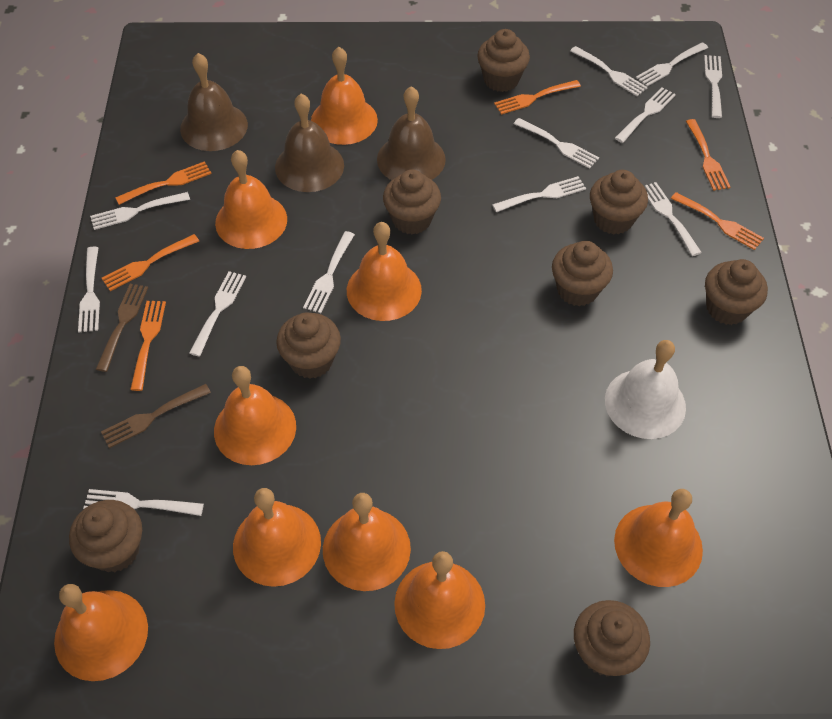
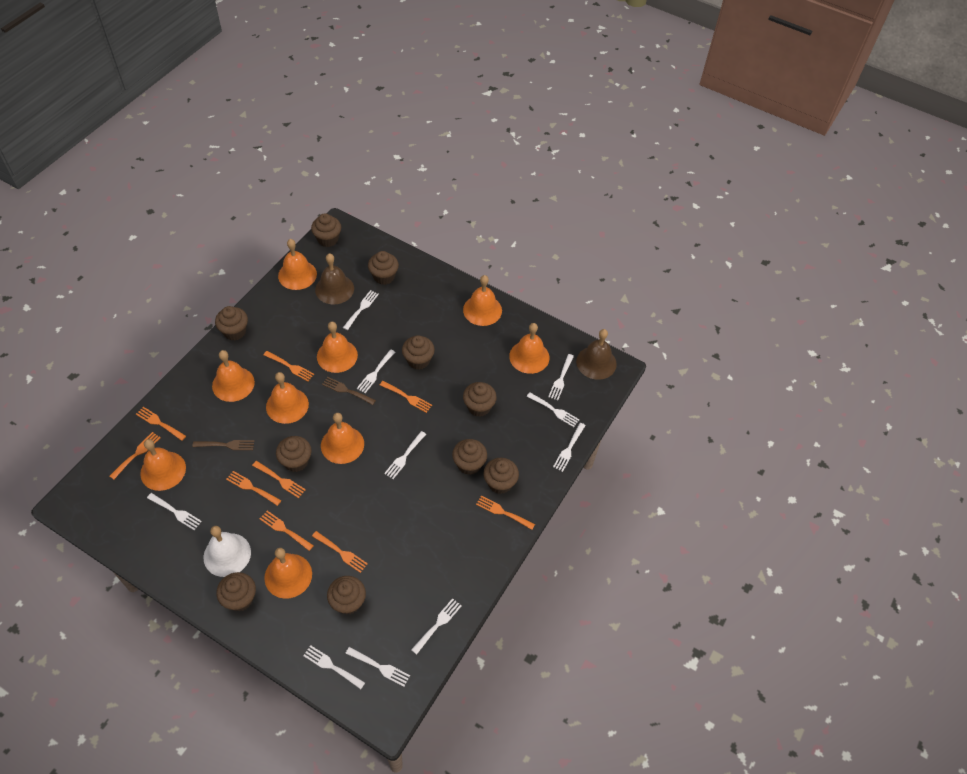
brown bell: [180,53,248,151] [275,94,344,192] [377,86,446,180] = 3 -> [315,253,354,305] [576,329,617,380] = 2
brown cupcake: [69,500,142,572] [276,312,341,379] [383,170,441,235] [477,29,530,92] [552,241,613,306] [574,600,650,676] [590,170,648,235] [705,259,768,325] = 8 -> [215,306,248,340] [216,572,256,612] [276,436,311,472] [311,213,341,247] [327,576,366,615] [368,251,399,285] [402,335,435,370] [452,439,487,475] [463,382,497,417] [483,458,519,494] = 10
orange fork: [102,234,199,291] [115,161,212,205] [130,301,166,391] [494,80,581,114] [671,192,764,250] [686,119,731,191] = 6 -> [109,432,160,479] [136,407,186,441] [226,471,281,506] [252,461,306,498] [260,511,314,551] [264,351,314,381] [312,531,368,573] [380,381,432,413] [476,496,535,530] = 9
white fork: [78,246,100,333] [83,489,204,516] [90,192,190,230] [189,271,246,357] [303,231,355,313] [492,176,586,212] [514,118,599,169] [570,46,648,96] [615,87,676,143] [636,42,708,87] [645,182,702,256] [704,55,722,118] = 12 -> [147,493,202,530] [303,645,365,689] [343,290,379,330] [345,647,410,687] [357,349,395,393] [384,431,426,479] [411,598,462,655] [527,392,579,427] [548,354,574,400] [553,423,586,472] = 10

